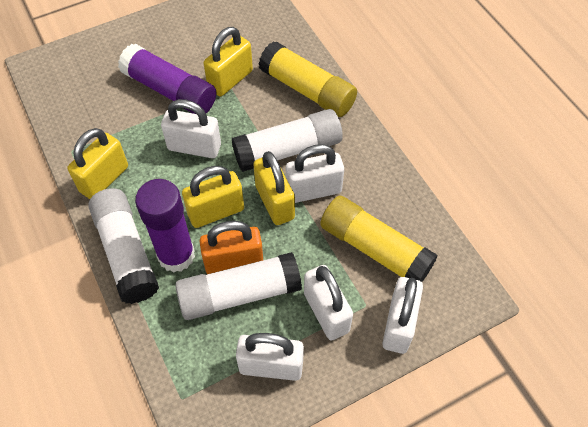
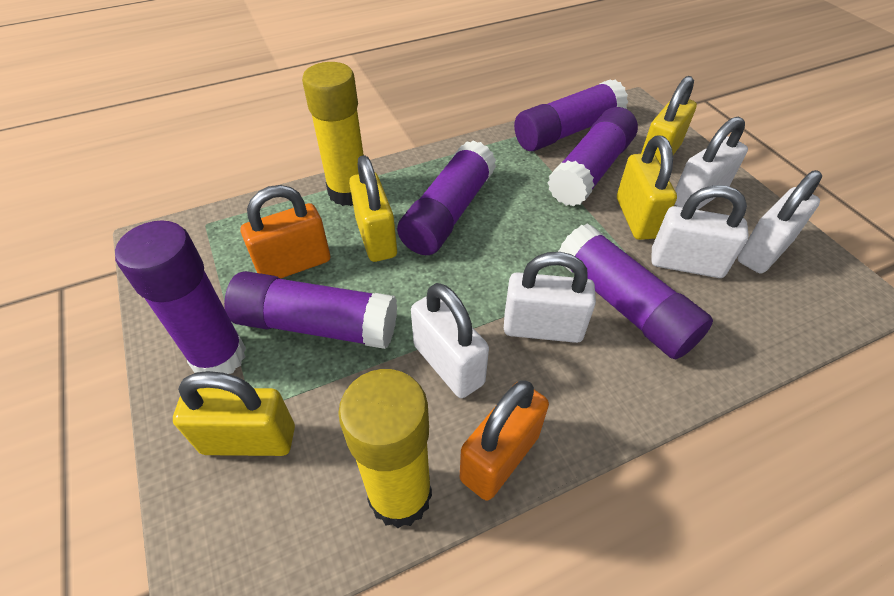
orange padlock: [200,221,263,274] = 1 -> [241,185,330,279] [460,380,549,501] = 2
purple glue stick: [118,44,216,114] [135,179,195,273] = 2 -> [115,220,246,374] [224,271,397,349] [397,140,496,255] [514,79,628,151] [547,107,638,207] [558,223,713,359] = 6
white glue stick: [88,188,159,304] [175,252,302,320] [232,109,343,172] = 3 -> none = 0

